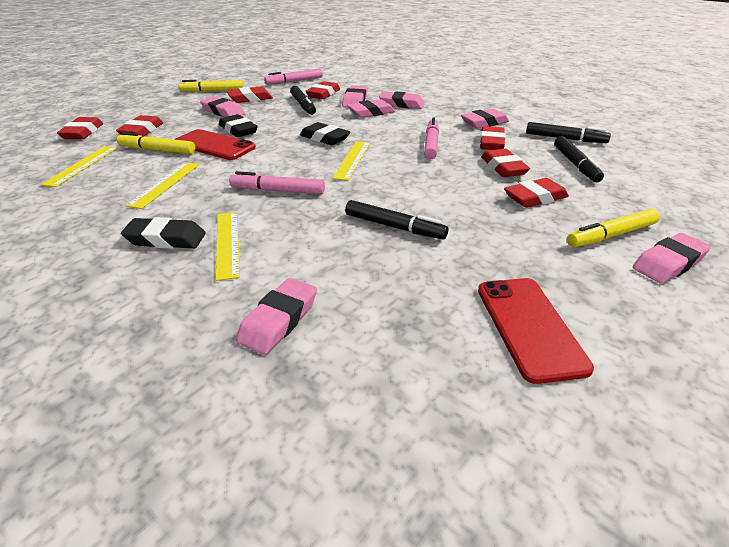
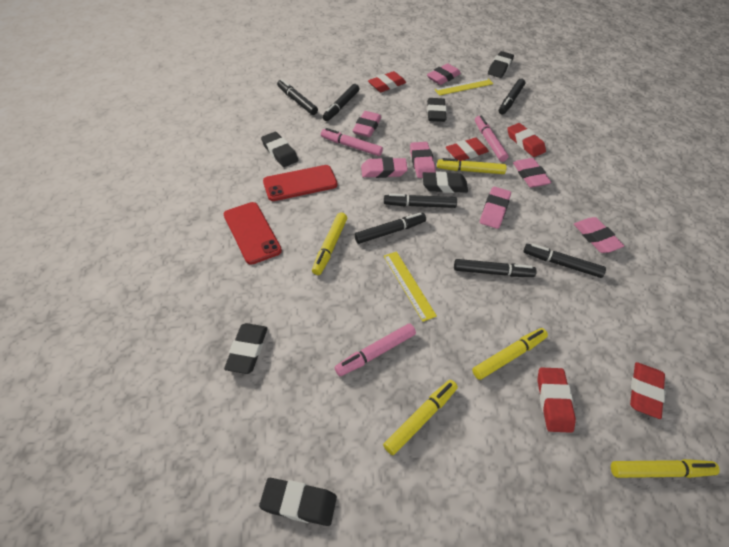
black eraser: [121,217,206,249] [219,114,258,137] [300,122,350,145] = 3 -> [224,323,268,374] [259,478,337,526] [261,132,298,167] [422,172,468,193] [427,98,447,122] [488,51,514,78] = 6
black marker: [290,86,316,115] [345,200,448,240] [526,122,611,143] [554,136,604,182] = 4 -> [277,79,318,115] [322,84,359,121] [354,212,426,244] [384,194,457,208] [454,259,537,277] [499,79,525,115] [523,244,606,278] = 7
red eraser: [57,117,103,139] [116,115,163,137] [226,86,273,103] [306,81,340,99] [480,126,506,150] [481,149,530,177] [504,178,569,208] = 7 -> [368,71,406,92] [446,138,489,161] [507,123,546,157] [537,368,576,433] [630,362,666,419] = 5
yellow marker: [117,132,195,154] [178,80,244,92] [567,209,660,247] = 3 -> [312,212,347,275] [383,380,458,455] [437,158,507,174] [472,328,548,380] [611,459,720,478] = 5
yellow ruler: [41,146,117,187] [126,162,199,209] [216,212,240,281] [332,141,370,181] = 4 -> [384,251,437,322] [434,78,493,96] = 2

